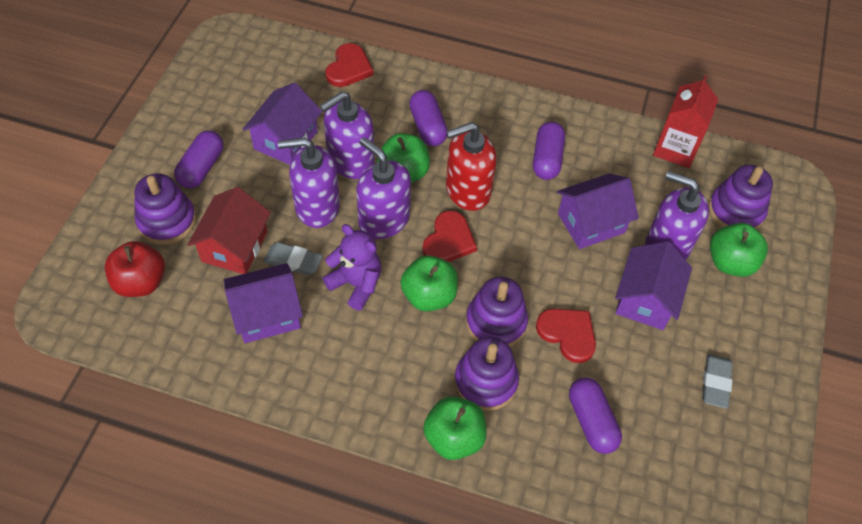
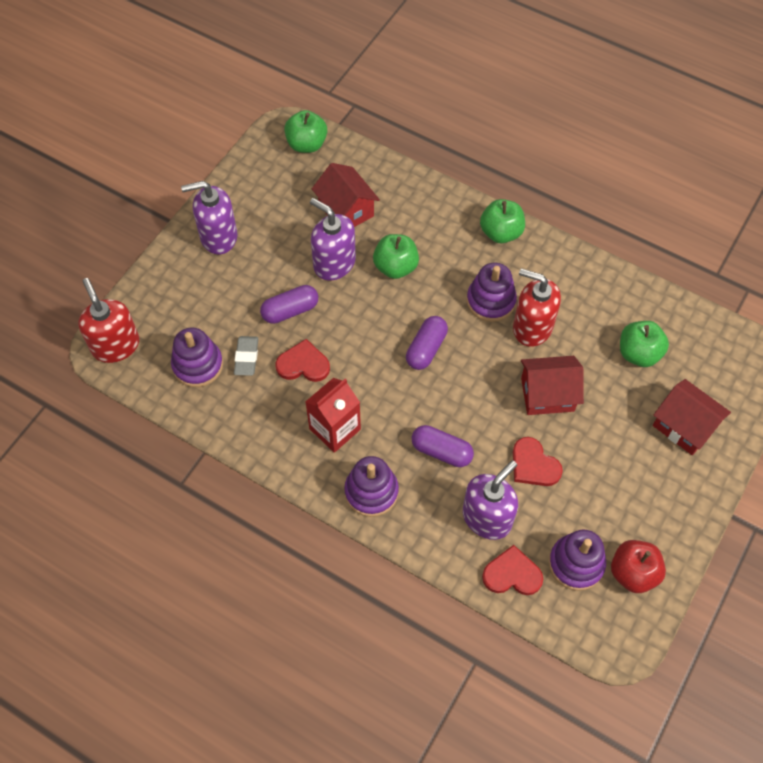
grey eraser: [263,242,323,275] [702,354,733,409] = 2 -> [234,336,258,376] = 1
purple capsule: [174,131,223,188] [409,90,448,146] [533,122,565,180] [569,378,622,454] = 4 -> [260,285,318,324] [406,316,448,370] [412,425,474,467] = 3
purple house: [224,263,303,343] [243,82,322,165] [557,173,639,249] [615,242,692,330] = 4 -> none = 0
purple soap dispenser: [278,137,340,228] [320,91,375,179] [356,137,411,239] [645,171,709,260] = 4 -> [181,181,237,254] [310,198,356,281] [463,460,518,540] = 3
purple teddy bear: [322,224,381,310] = 1 -> none = 0
red house: [187,187,271,274] = 1 -> [312,163,380,227] [521,356,584,415] [653,379,731,455] = 3
red soap dispenser: [446,122,497,211] = 1 -> [78,278,139,363] [513,269,561,347] = 2

